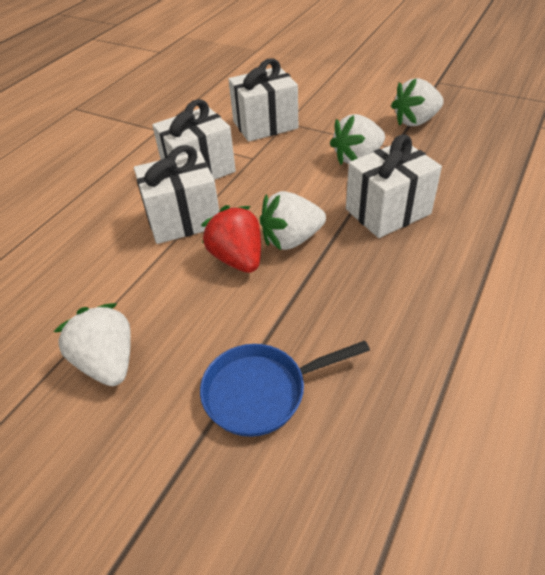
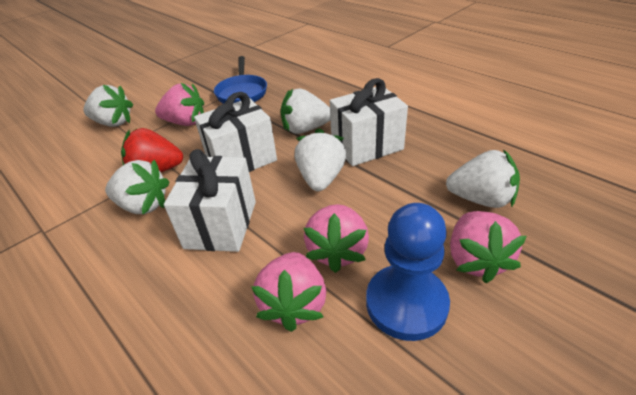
blue pawn: none = 0 -> [366,203,450,341] = 1
pink strawberry: none = 0 -> [155,83,204,126] [251,252,326,332] [304,204,369,273] [450,211,527,283] = 4
white gift: [134,145,219,244] [152,99,236,180] [228,58,298,142] [346,134,442,238] = 4 -> [164,149,256,252] [194,92,277,172] [330,78,408,166] = 3
white strawberry: [53,303,131,386] [260,191,326,250] [330,114,385,165] [391,78,444,126] = 4 -> [83,85,133,127] [105,160,169,214] [281,88,331,134] [295,128,346,191] [446,149,520,208] = 5

